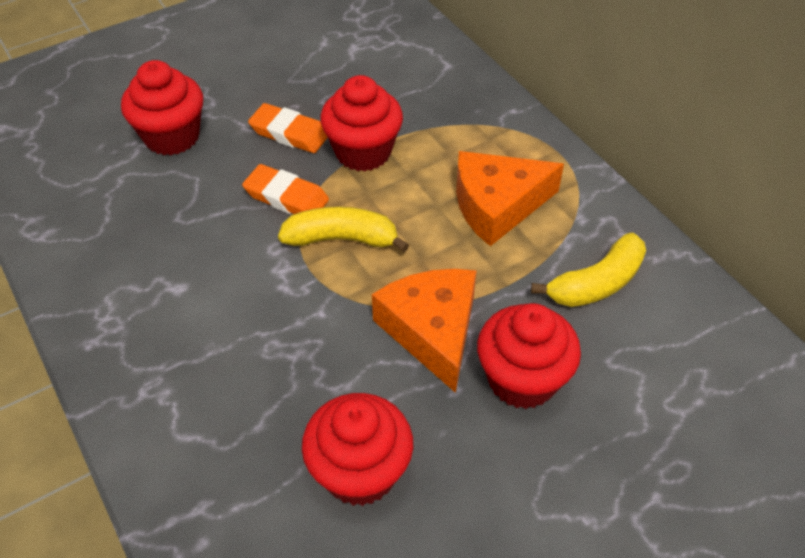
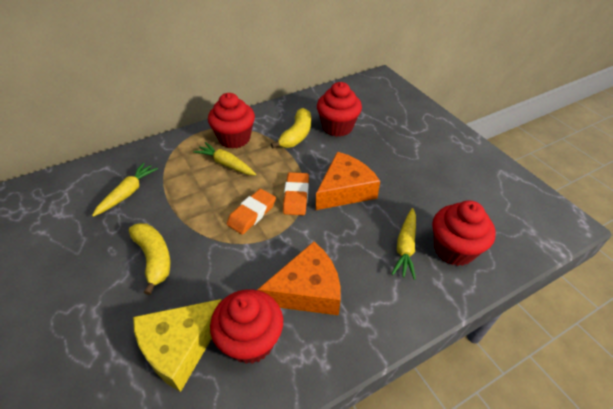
yellow carrot: none = 0 -> [92,162,158,217] [193,142,256,175] [392,208,416,280] = 3
yellow cheese: none = 0 -> [133,299,222,392] = 1

